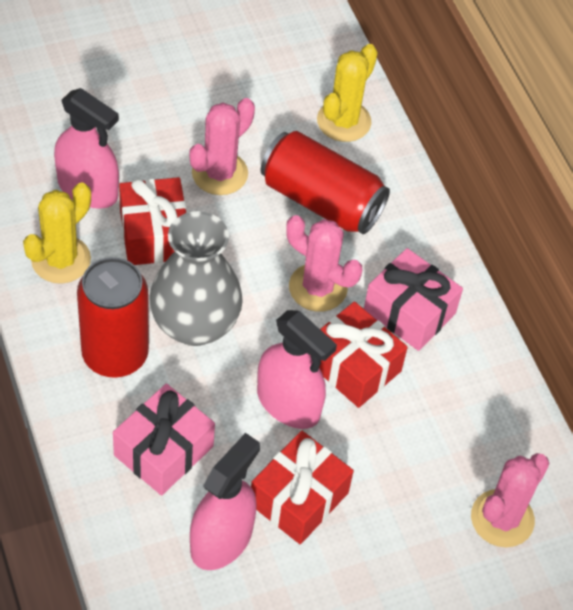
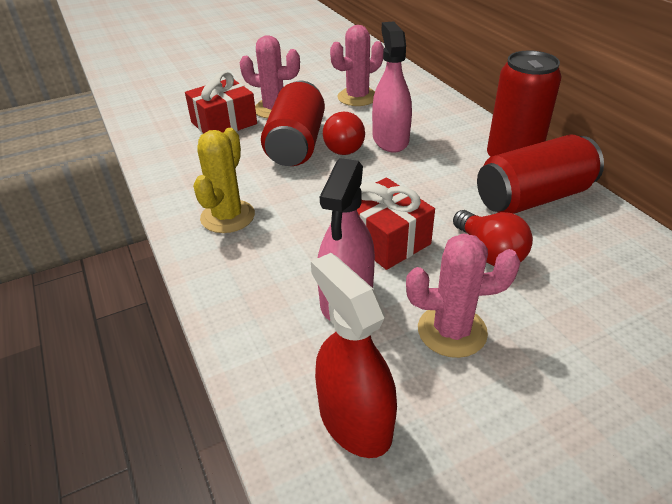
grey vase: [149,211,243,346] = 1 -> none = 0
pink gift: [113,384,215,495] [364,248,463,351] = 2 -> none = 0
pink spray bottle: [54,88,119,209] [190,433,260,570] [257,310,337,429] = 3 -> [318,158,375,321] [372,22,412,152] = 2
red can: [77,257,149,378] [260,131,390,234] = 2 -> [261,81,325,166] [477,135,604,214] [487,50,562,157] = 3
red gift: [119,177,186,265] [251,431,354,544] [319,301,408,408] = 3 -> [185,71,257,133] [357,177,435,270] = 2
red light bulb: none = 0 -> [323,112,365,155] [453,210,533,266] = 2
red spray bottle: none = 0 -> [311,253,397,458] = 1
yellow cactus: [23,183,91,284] [317,44,378,142] = 2 -> [193,128,255,233] = 1

